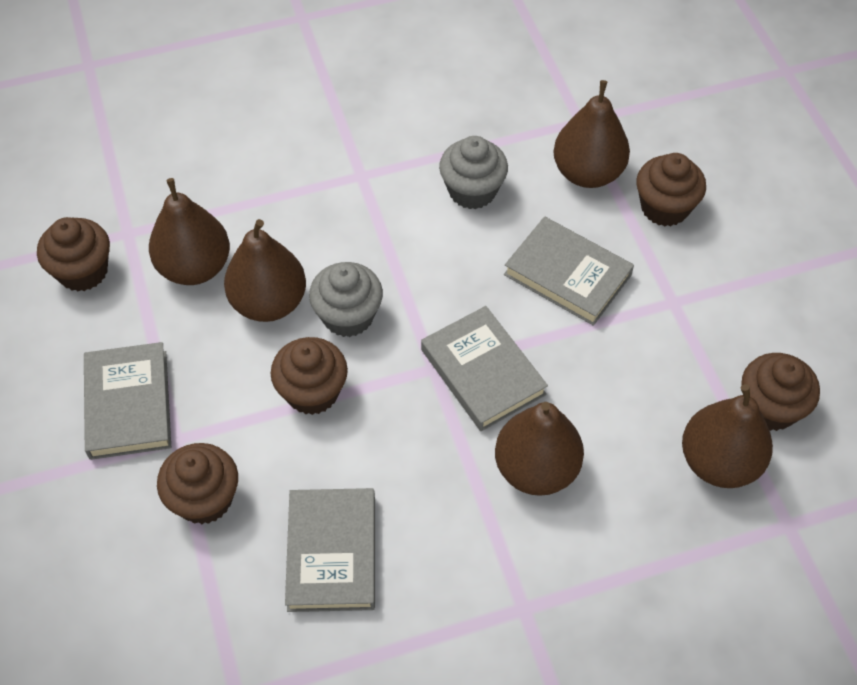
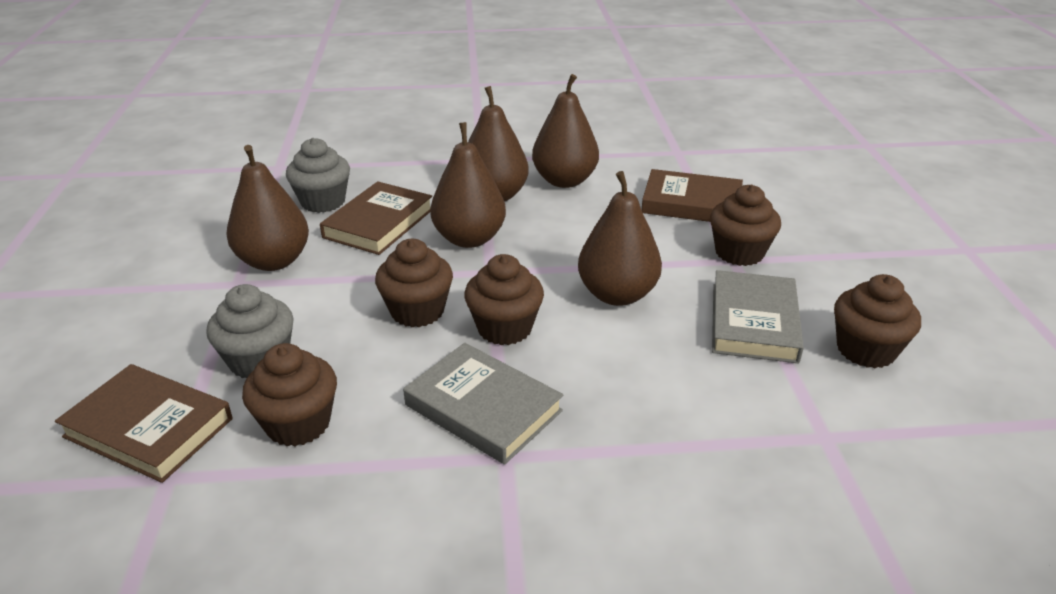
brown book: none = 0 -> [55,364,233,483] [320,181,432,255] [642,169,743,222] = 3
grey book: [84,342,171,460] [285,488,375,612] [421,306,548,431] [504,216,634,326] = 4 -> [403,343,563,465] [712,270,804,363] = 2

